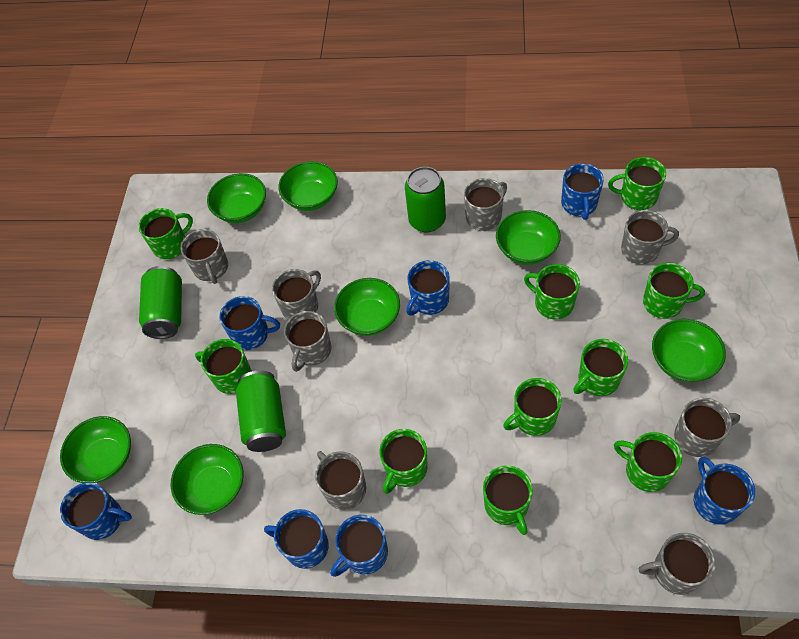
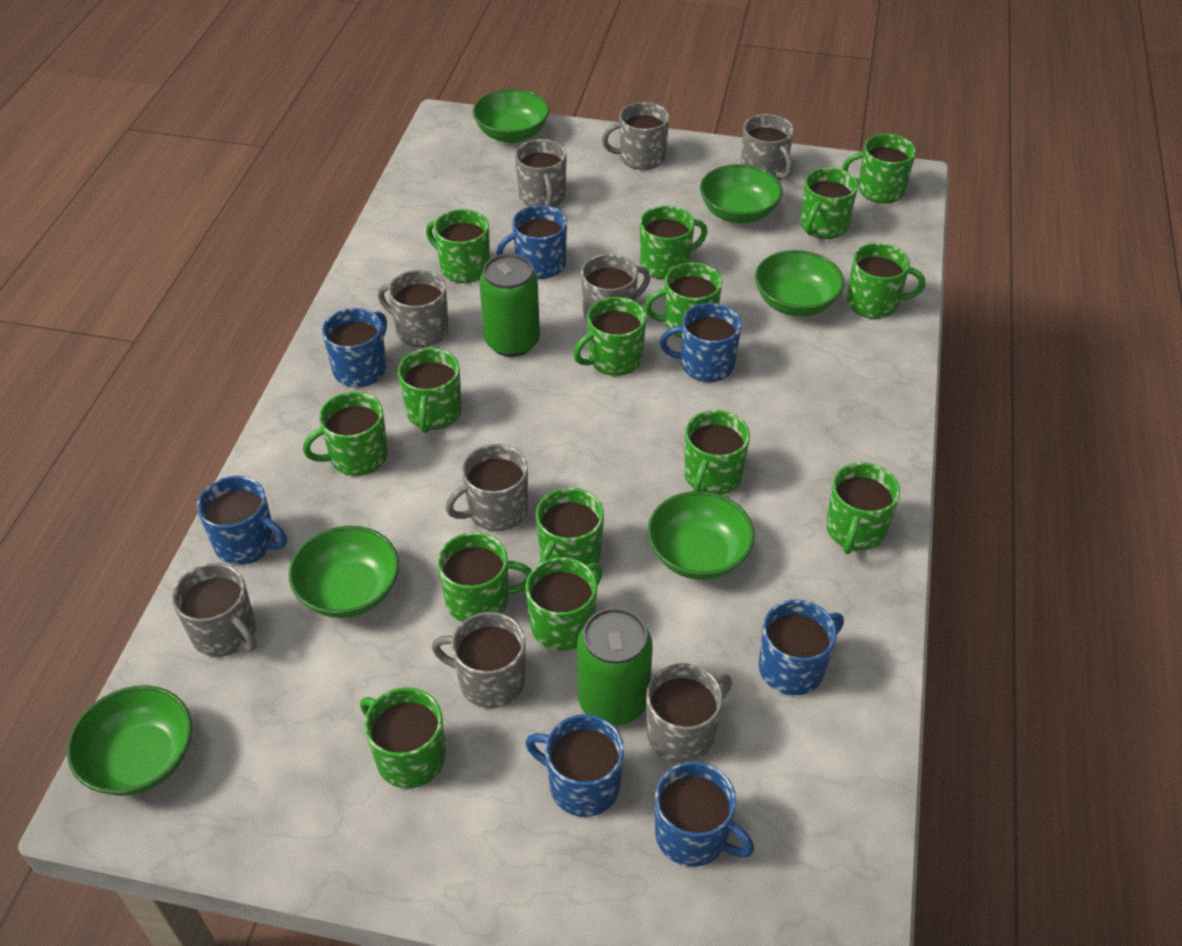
green bowl: [60,416,131,483] [171,444,243,515] [207,173,266,223] [278,161,338,211] [334,278,400,336] [496,210,561,264] [652,319,726,382] = 7 -> [67,685,192,796] [289,525,399,618] [473,89,549,143] [647,491,755,580] [700,164,782,223] [755,250,844,316] = 6
green can: [139,266,182,339] [236,371,286,452] [405,167,446,232] = 3 -> [479,254,540,357] [577,608,653,726] = 2
green mug: [138,208,193,259] [195,339,252,394] [380,429,428,494] [483,465,533,535] [503,378,562,436] [524,264,580,319] [573,339,628,396] [608,157,666,210] [614,432,682,492] [643,263,705,319] = 10 -> [303,392,388,476] [360,687,446,788] [398,348,462,433] [426,209,490,283] [437,532,532,622] [526,557,603,651] [536,488,604,565] [574,297,646,376] [640,206,708,279] [644,262,722,338] [684,410,750,495] [800,168,858,239] [826,462,900,554] [842,134,916,203] [847,243,925,319] = 15
grey mug: [180,229,228,284] [272,269,321,320] [284,311,331,372] [315,451,366,510] [464,178,507,231] [621,210,679,265] [638,533,716,595] [674,398,740,457] = 8 -> [172,563,257,657] [378,270,449,347] [432,612,526,708] [446,444,528,531] [515,139,567,207] [581,254,650,321] [602,102,669,170] [646,663,732,763] [741,114,794,180] = 9

